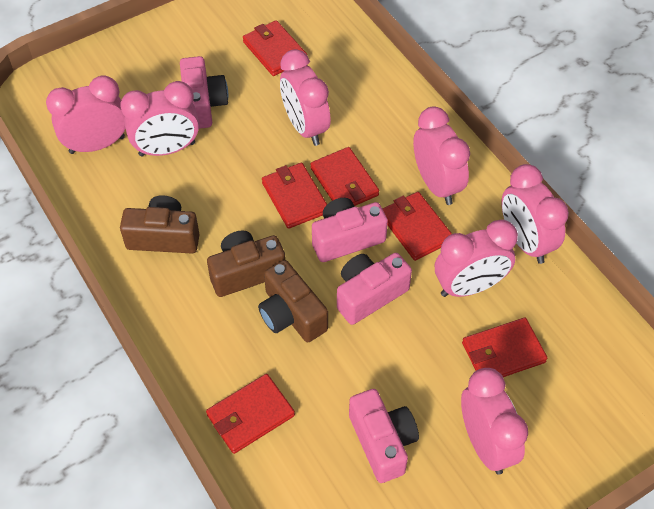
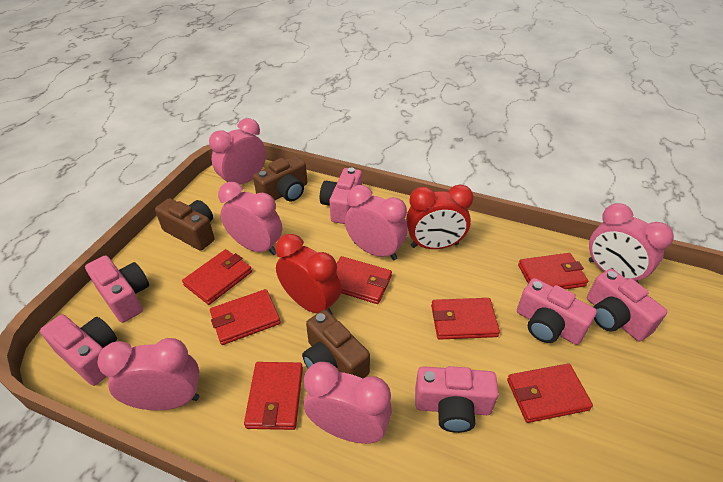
pink camera: [180,56,228,129] [312,198,388,262] [337,253,412,325] [349,389,419,483] = 4 -> [40,315,117,386] [85,255,149,323] [320,168,362,224] [415,366,499,433] [517,278,597,345] [587,269,667,341] = 6
pink clock: [46,75,126,154] [120,81,199,157] [280,49,331,146] [413,106,470,205] [435,219,518,297] [461,368,528,475] [501,164,569,264] = 7 -> [97,338,199,410] [209,118,266,185] [218,182,282,255] [304,362,392,444] [345,185,408,260] [589,203,674,283] = 6
red clock: none = 0 -> [275,234,341,315] [406,184,474,249] = 2
red wallet: [206,374,295,454] [243,20,307,76] [262,163,327,229] [311,147,379,206] [382,192,452,261] [462,317,547,377] = 6 -> [182,249,252,305] [210,289,280,345] [244,362,303,430] [336,256,392,304] [431,298,500,340] [507,363,593,423] [518,253,588,289] = 7

